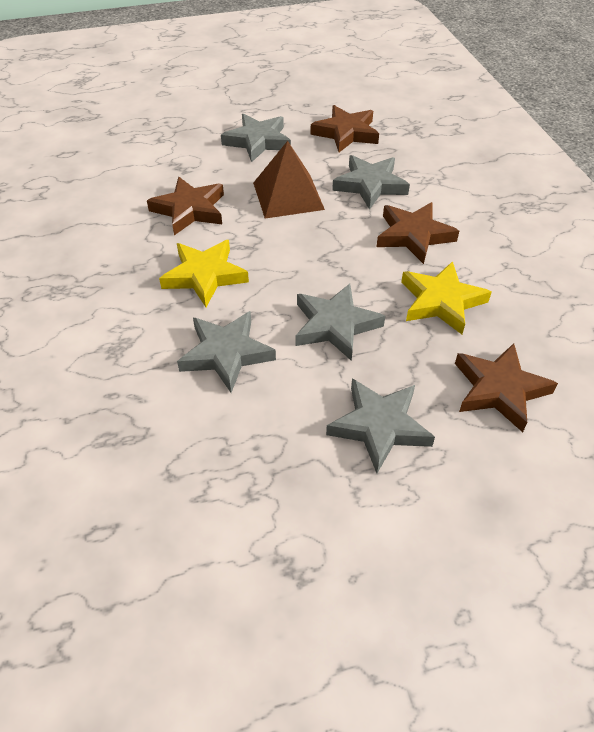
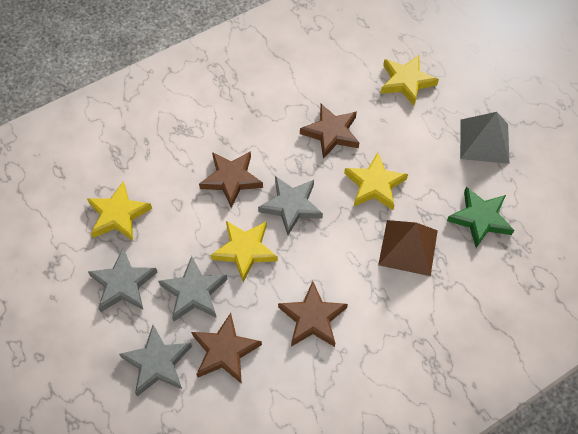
green star: none = 0 -> [447,187,514,248] = 1
grey pyramid: none = 0 -> [460,112,509,164] = 1
grey star: [177,311,276,393] [221,114,291,162] [296,284,385,361] [326,379,435,473] [332,155,410,210] = 5 -> [88,248,158,312] [119,325,192,396] [158,256,228,321] [258,176,323,235] = 4
yellow star: [159,240,249,307] [401,261,492,334] = 2 -> [87,182,152,241] [210,221,278,282] [344,152,408,210] [380,55,439,106] = 4

